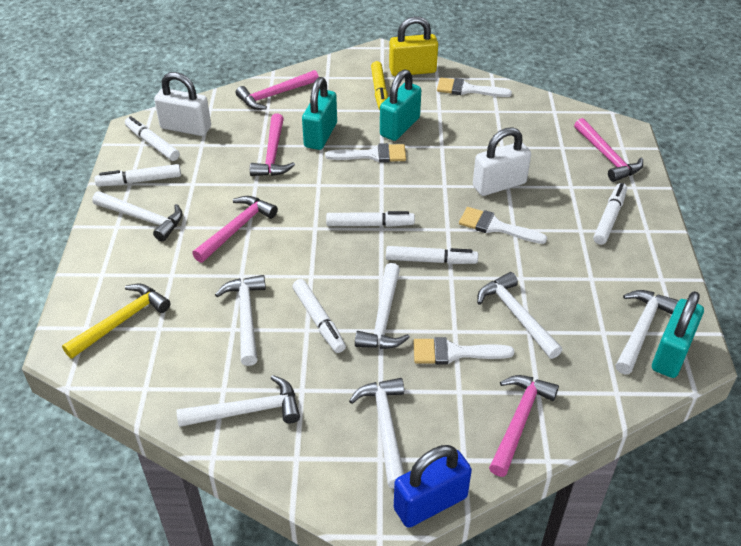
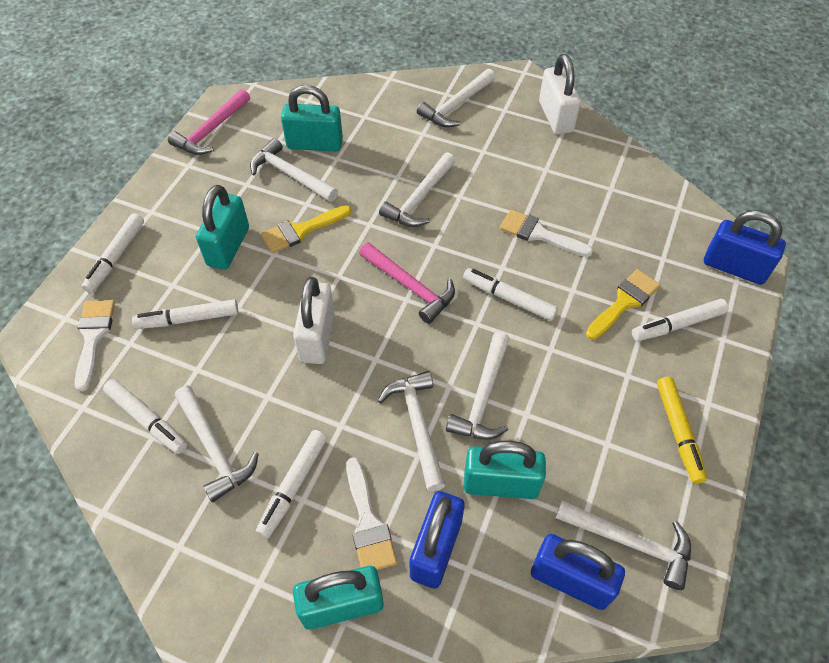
blue padlock: [394,445,472,528] = 1 -> [410,491,465,589] [531,534,625,610] [704,210,786,285] = 3
pink hammer: [192,196,278,263] [236,70,319,110] [250,113,295,176] [489,375,559,477] [574,118,643,182] = 5 -> [168,89,250,155] [359,242,455,324] = 2
turquoise padlock: [302,77,337,150] [380,69,421,141] [652,291,704,378] = 3 -> [196,185,249,270] [281,85,343,152] [293,566,384,630] [464,441,546,499] = 4
white brush: [325,143,406,163] [413,337,514,365] [437,77,512,97] [459,207,547,244] = 4 -> [75,300,115,391] [346,458,397,570] [500,209,593,257] = 3
yellow brush: none = 0 -> [261,205,351,253] [586,269,660,340] = 2
yellow hammer: [62,284,170,359] = 1 -> none = 0
yellow padlock: [389,16,438,76] = 1 -> none = 0

